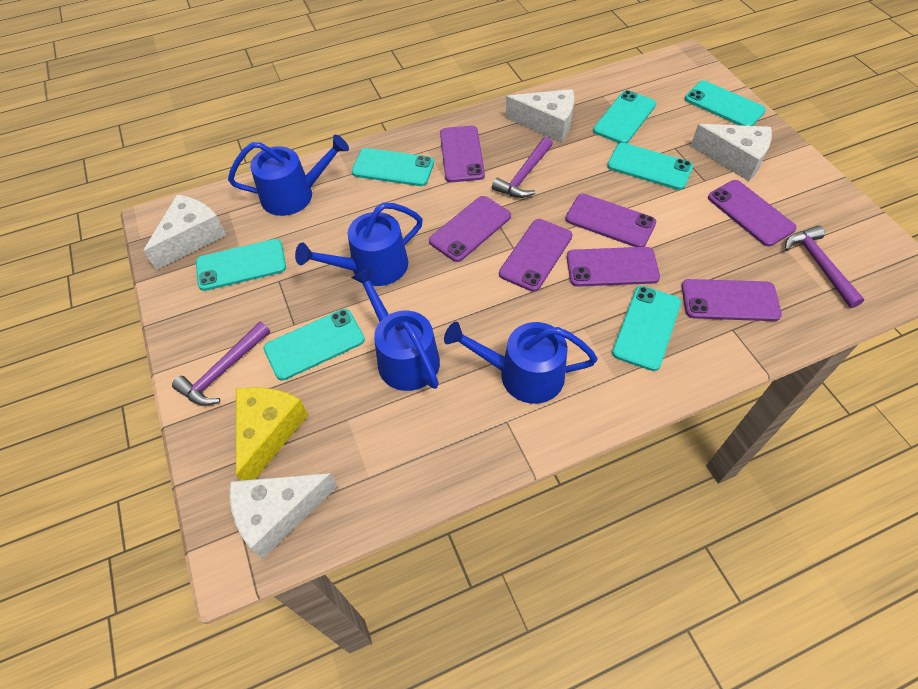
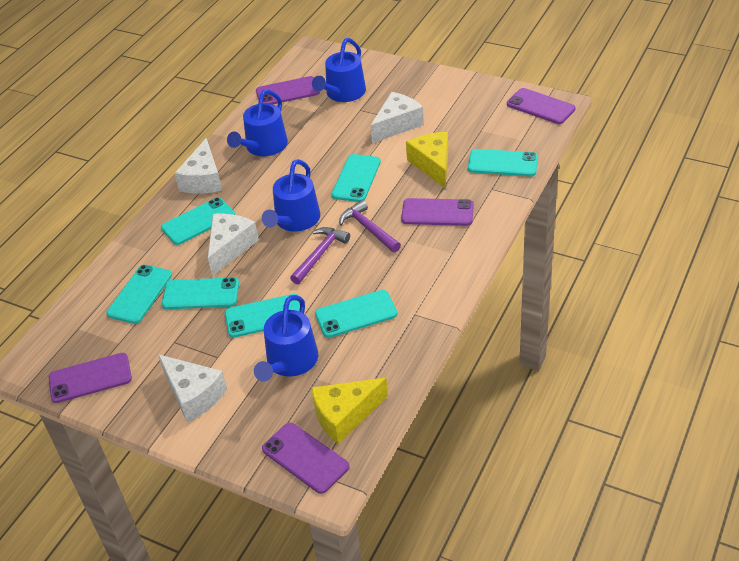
purple hammer: [172,322,270,406] [492,137,553,198] [785,225,865,308] = 3 -> [290,227,350,285] [339,200,401,253] = 2
purple phone: [429,196,511,262] [440,126,485,182] [499,219,573,292] [566,194,656,247] [567,247,660,287] [682,279,782,321] [708,180,797,246] = 7 -> [49,353,132,403] [256,76,320,104] [262,423,350,494] [401,198,474,226] [507,88,576,124] = 5
yellow cheese: [236,387,308,481] = 1 -> [311,378,388,444] [406,132,448,189] = 2

